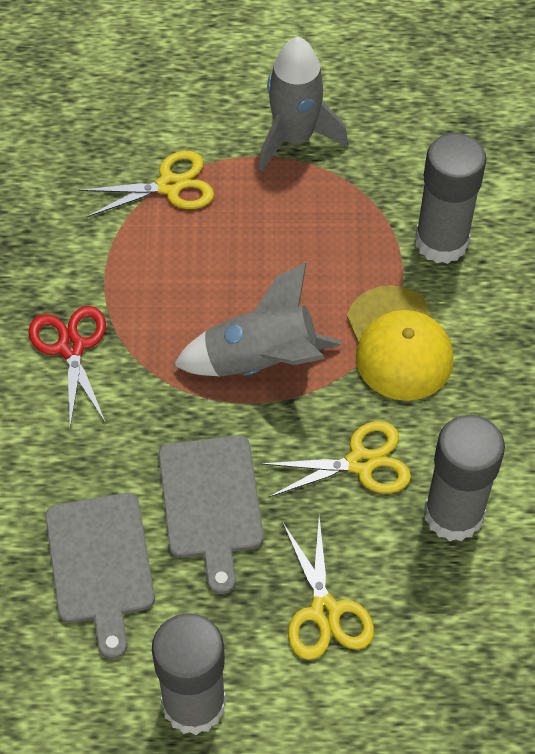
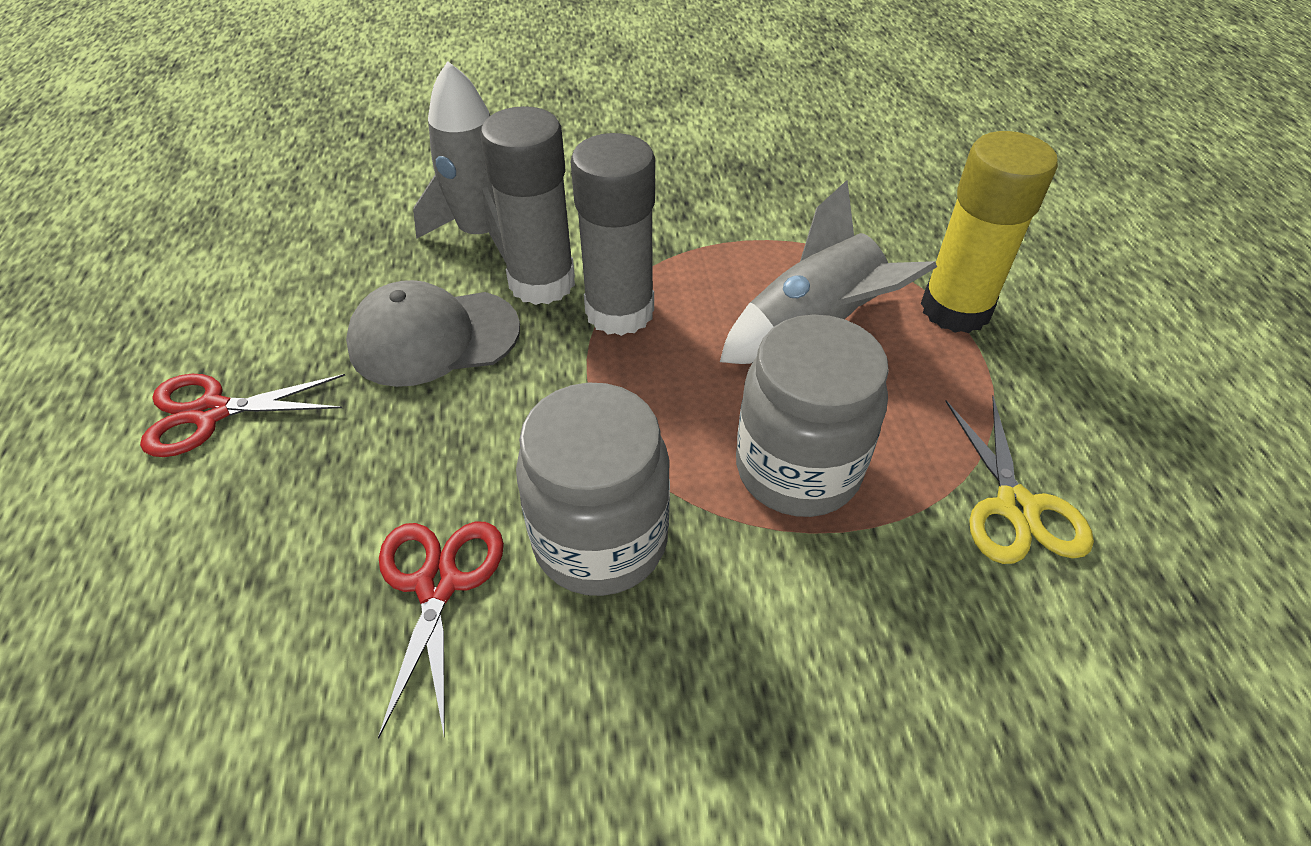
grey cap: none = 0 -> [346,280,520,387] = 1
grey cutting board: [45,493,155,659] [158,435,264,594] = 2 -> none = 0
grey glue stick: [152,613,226,735] [415,133,486,264] [424,415,505,541] = 3 -> [480,106,575,305] [571,133,655,336] = 2
grey jar: none = 0 -> [516,383,670,596] [736,314,889,517] = 2
red scissors: [28,306,106,427] = 1 -> [140,374,345,457] [378,522,504,739] = 2
yellow cap: [347,285,453,401] = 1 -> none = 0
yellow glue stick: none = 0 -> [921,131,1058,333] = 1
yellow scissors: [79,151,214,218] [260,421,411,497] [283,517,374,660] = 3 -> [945,396,1094,564] = 1

